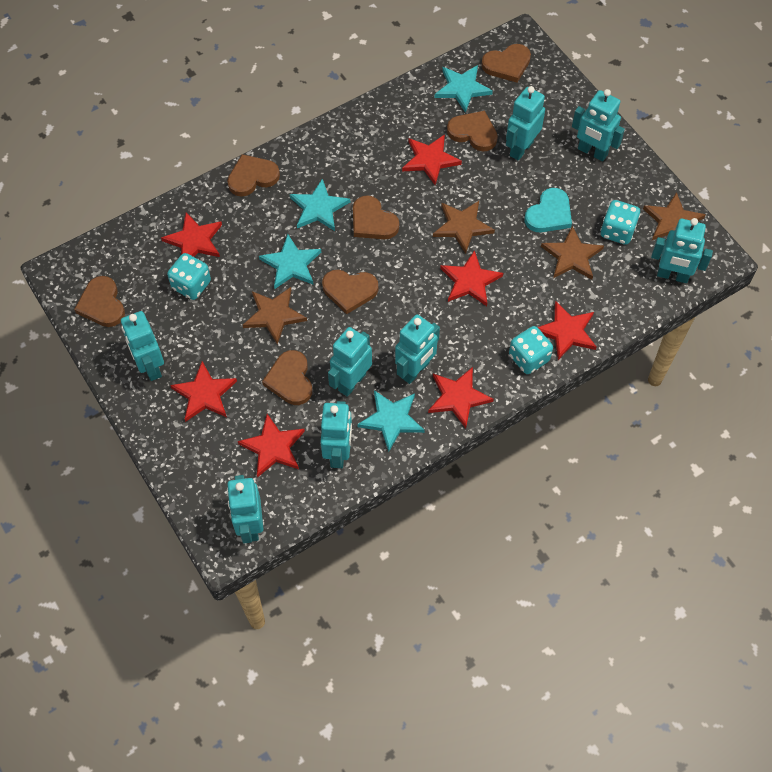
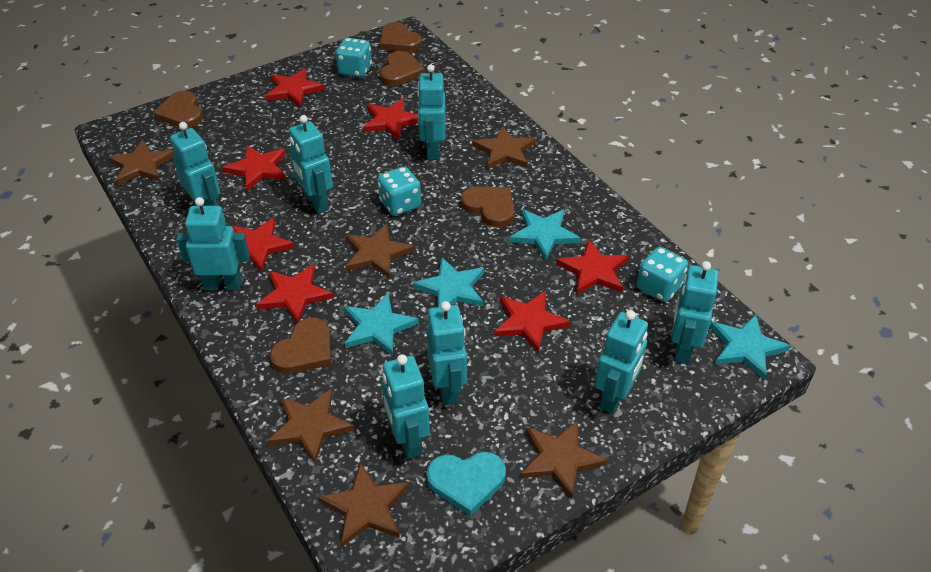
brown heart: [74,276,125,327] [227,154,280,197] [262,350,312,405] [322,270,378,314] [353,195,399,239] [447,111,498,151] [481,44,531,82] = 7 -> [154,91,202,128] [270,318,331,374] [380,22,422,52] [380,51,425,86] [461,186,514,228] = 5
brown star: [243,287,307,344] [433,201,495,254] [541,226,604,280] [643,192,706,240] = 4 -> [108,140,174,185] [267,388,354,464] [318,462,409,547] [345,224,414,279] [473,126,536,169] [520,420,607,499] = 6

